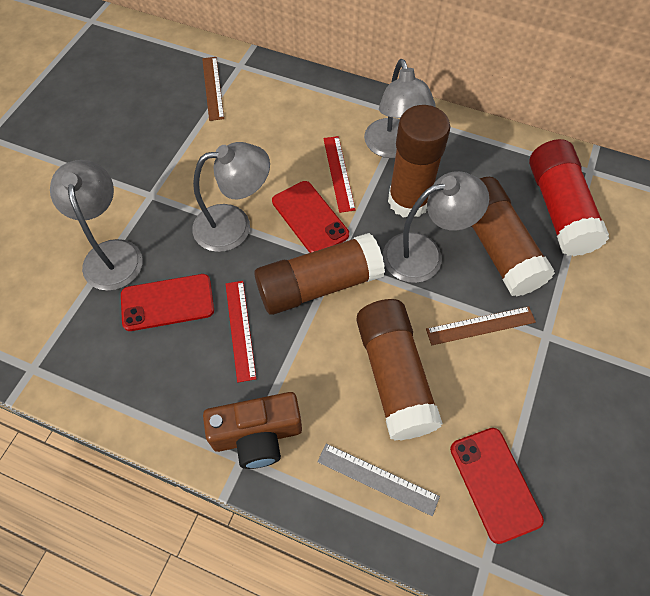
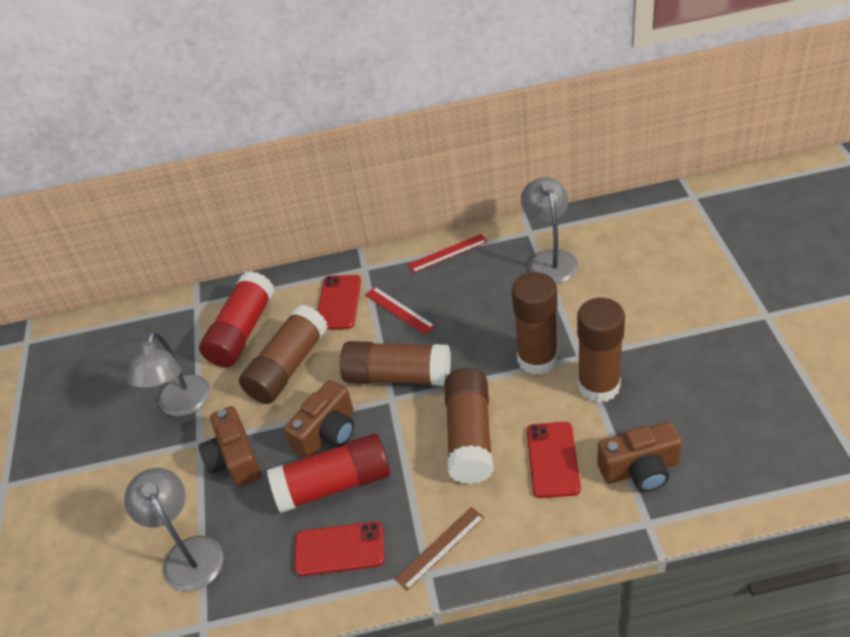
brown camera: [203,392,302,469] = 1 -> [198,406,261,487] [284,380,354,458] [597,422,682,492] = 3
brown glue stick: [255,233,385,315] [356,299,443,441] [388,105,450,218] [471,177,555,297] = 4 -> [239,305,328,404] [340,341,451,386] [444,368,494,484] [512,272,558,375] [577,298,625,403] = 5
brown ruler: [202,57,224,121] [426,306,536,345] = 2 -> [395,507,484,591] = 1
grey lamp: [50,160,143,291] [192,142,270,252] [364,59,436,158] [383,171,489,283] = 4 -> [124,468,223,592] [127,332,210,417] [521,177,578,284] = 3
grey ruler: [317,444,440,516] = 1 -> none = 0
red glue stick: [529,139,609,256] = 1 -> [199,271,275,367] [267,434,390,513] = 2

